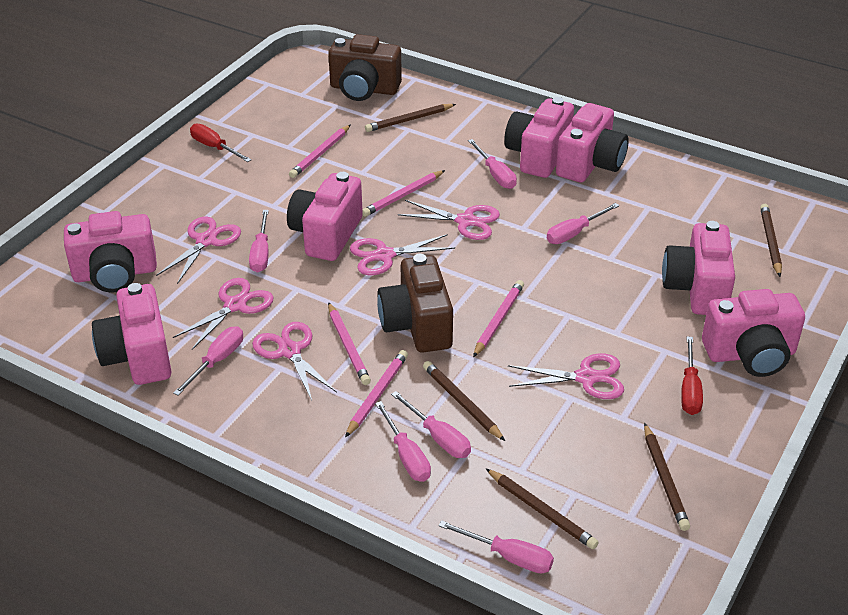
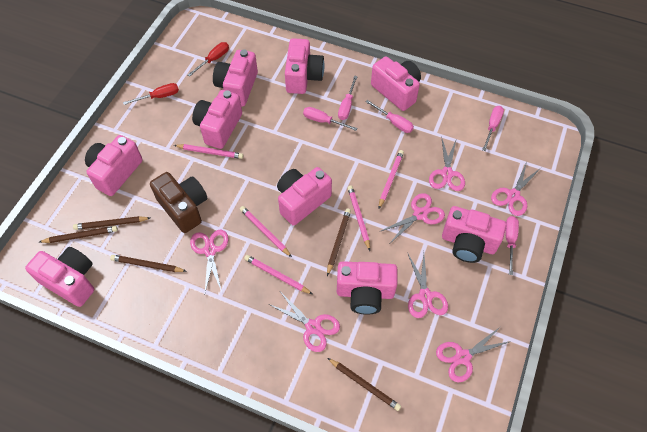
brown camera: [328,34,402,101] [377,254,453,353] = 2 -> [150,172,207,233] = 1
pink camera: [64,211,157,293] [92,283,172,385] [287,172,363,261] [504,97,574,178] [556,103,629,182] [662,221,735,315] [702,289,805,377] = 7 -> [25,247,94,307] [85,135,143,196] [192,90,242,149] [213,50,258,107] [277,167,332,226] [285,38,324,94] [337,261,398,315] [371,56,421,111] [442,206,506,263] = 9
pink scissors: [156,217,241,284] [173,278,274,350] [252,322,337,401] [350,234,455,275] [398,200,500,240] [508,353,624,399] = 6 -> [190,230,229,292] [269,293,340,352] [379,193,445,243] [407,252,448,318] [429,138,465,191] [436,327,511,383] [491,162,541,216] = 7
pink screwdriver: [173,326,243,396] [249,210,269,272] [375,401,431,482] [391,391,471,458] [438,520,554,573] [468,139,517,189] [547,203,619,244] = 7 -> [303,107,357,131] [338,76,358,120] [366,100,414,133] [482,106,504,151] [505,216,519,275] = 5

